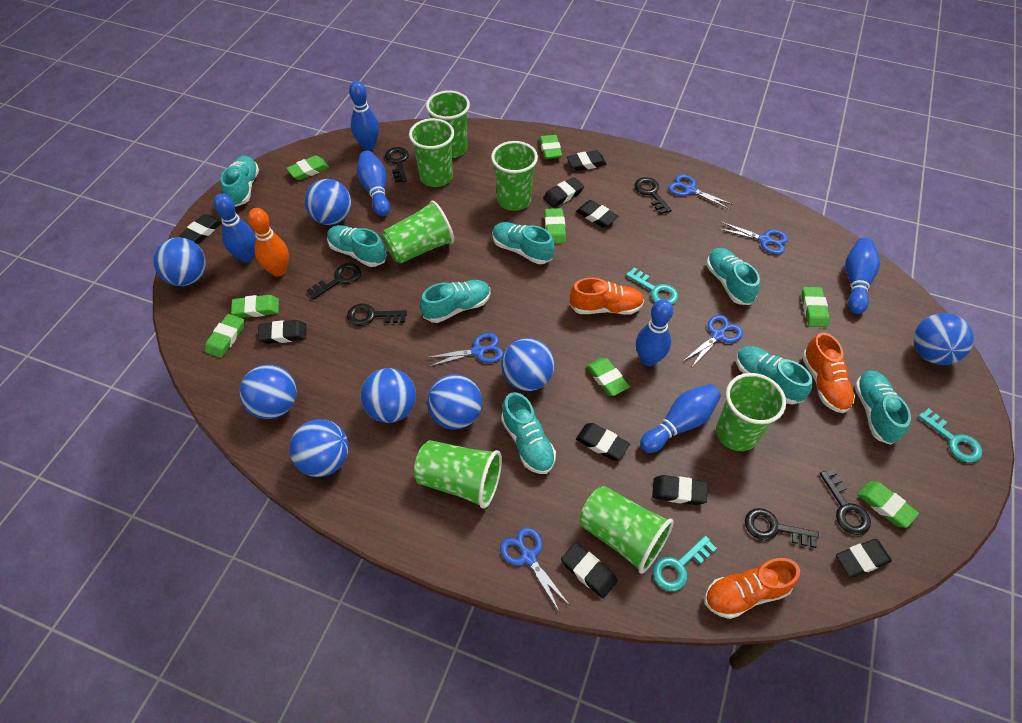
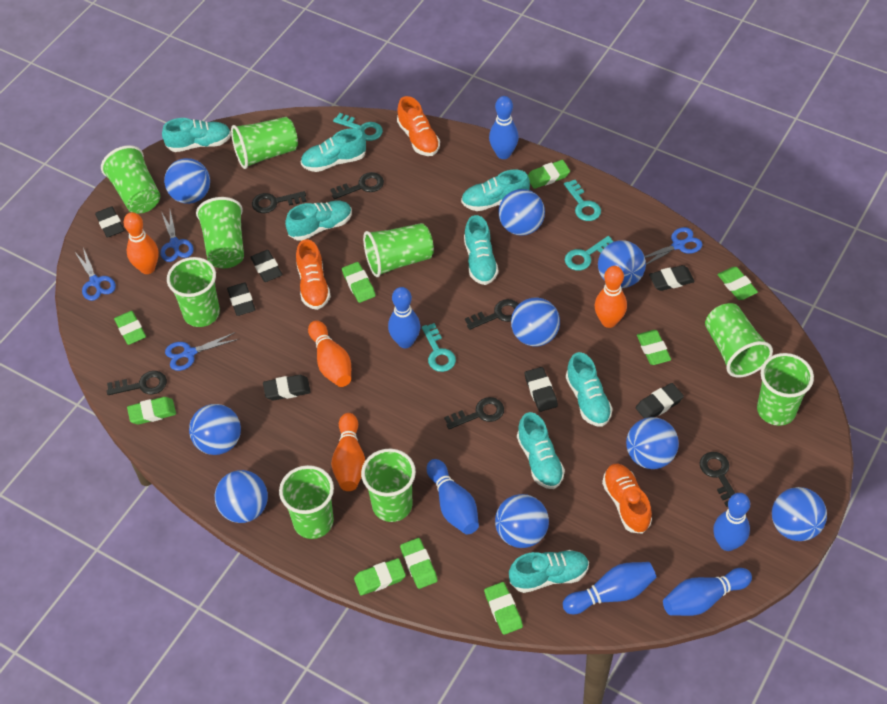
black eraser: [179,214,222,244] [258,320,306,344] [543,177,584,207] [561,542,617,598] [567,150,607,171] [576,200,618,228] [576,423,630,460] [652,475,707,505] [836,539,892,577] = 9 -> [95,206,124,238] [227,283,255,316] [250,250,283,282] [263,375,311,401] [525,367,558,412] [636,383,684,418] [649,265,695,291] = 7
blue ball: [153,237,206,286] [239,365,297,419] [289,419,349,477] [305,179,351,225] [361,368,416,423] [427,374,482,429] [501,338,555,391] [914,313,974,365] = 8 -> [164,158,210,204] [189,404,241,455] [215,470,268,523] [495,494,549,548] [498,189,545,236] [511,298,560,346] [598,240,646,288] [626,417,679,469] [772,487,827,541] = 9
blue scissors: [426,333,503,367] [500,527,569,613] [668,174,733,209] [684,315,743,368] [718,222,788,254] = 5 -> [75,248,116,301] [160,210,194,262] [165,333,238,371] [644,227,703,265] = 4
green cup: [382,201,454,264] [409,118,454,187] [414,440,502,508] [426,91,470,158] [491,141,538,211] [579,486,674,574] [716,373,786,451] = 7 -> [101,145,160,214] [167,257,220,327] [196,197,244,268] [231,117,298,169] [279,465,334,539] [361,449,416,522] [363,223,434,277] [705,303,773,377] [757,353,814,426] = 9
green eraser: [205,314,244,358] [231,295,279,318] [286,155,329,180] [539,135,562,159] [545,208,566,244] [586,358,630,396] [801,287,830,327] [857,481,919,528] = 8 -> [114,311,146,345] [127,397,176,425] [342,262,376,303] [354,558,406,595] [400,538,438,589] [484,582,523,635] [528,160,570,189] [637,330,671,365] [717,267,758,300] = 9
orange bowling pin: [248,208,289,277] = 1 -> [124,212,159,274] [308,320,351,387] [331,413,365,491] [595,266,627,328] = 4
turquoise key: [626,267,678,305] [652,535,717,591] [918,408,982,463] = 3 -> [333,113,383,141] [422,323,456,372] [564,180,601,221] [565,236,613,271] = 4

